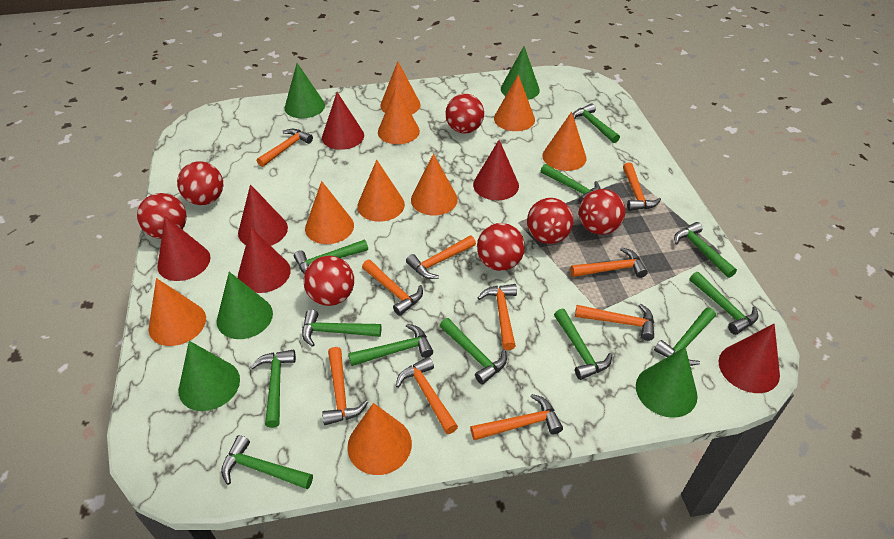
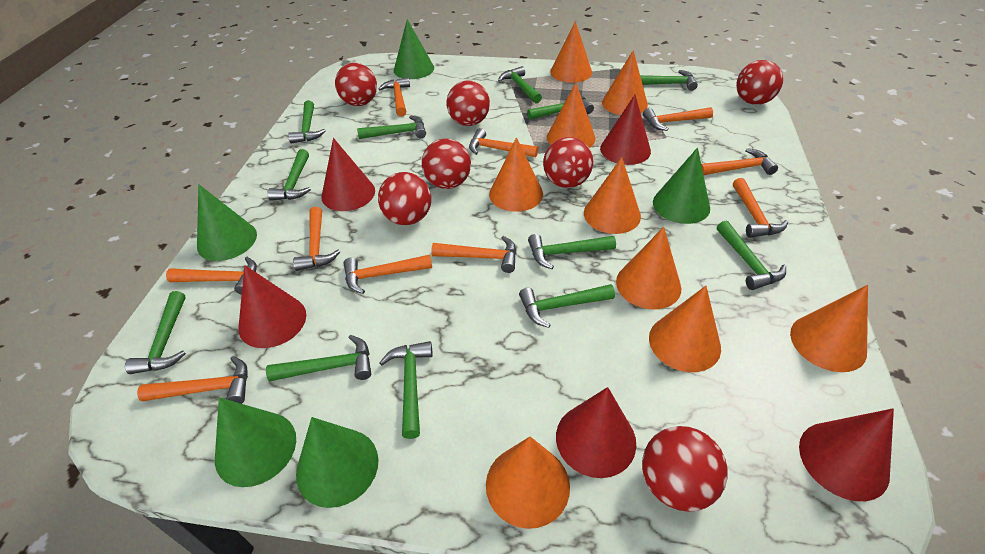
red cone: [157,216,210,281] [238,184,288,246] [238,228,291,293] [322,92,364,150] [473,140,519,200] [718,324,780,393] = 6 -> [238,265,306,348] [322,138,375,211] [556,387,636,478] [600,95,651,165] [799,408,894,501] = 5

